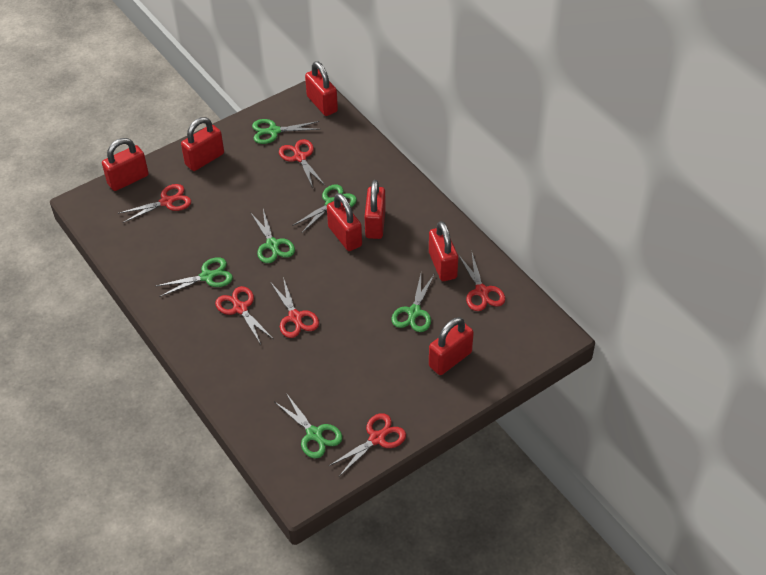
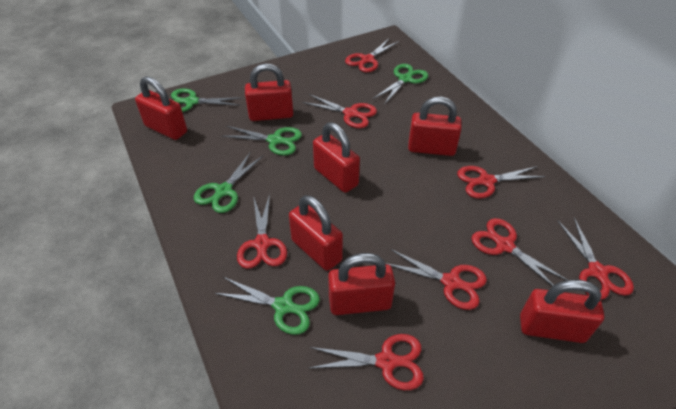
green scissors: [156,257,233,297] [250,209,295,263] [252,119,321,144] [275,393,342,459] [292,184,357,234] [391,273,435,332] = 6 -> [171,88,243,112] [194,152,263,213] [215,277,320,335] [221,126,302,156] [373,64,428,105] = 5
red scissors: [118,184,191,223] [215,286,273,344] [270,277,319,338] [279,139,325,188] [329,413,406,476] [459,253,505,311] = 6 -> [237,194,287,269] [303,94,377,128] [309,334,424,390] [345,39,399,72] [385,249,487,310] [457,166,545,199] [471,218,567,286] [558,218,634,300] = 8

